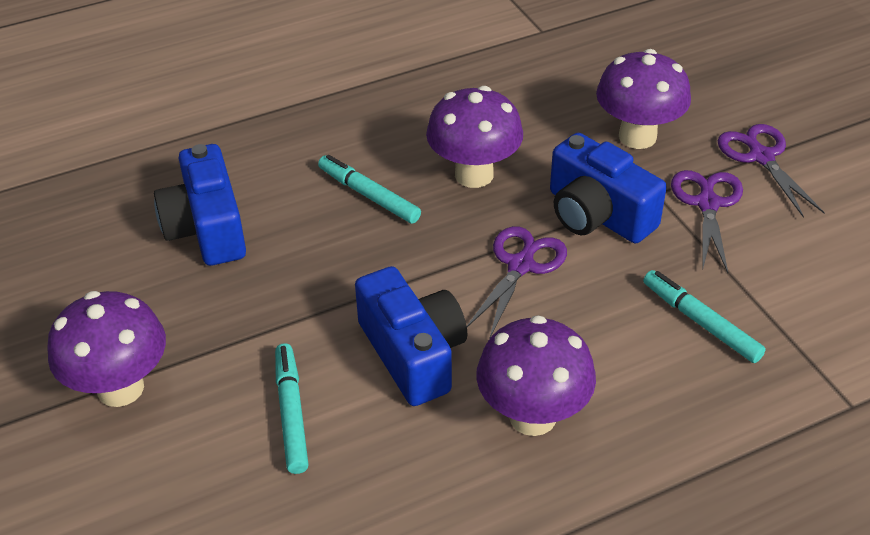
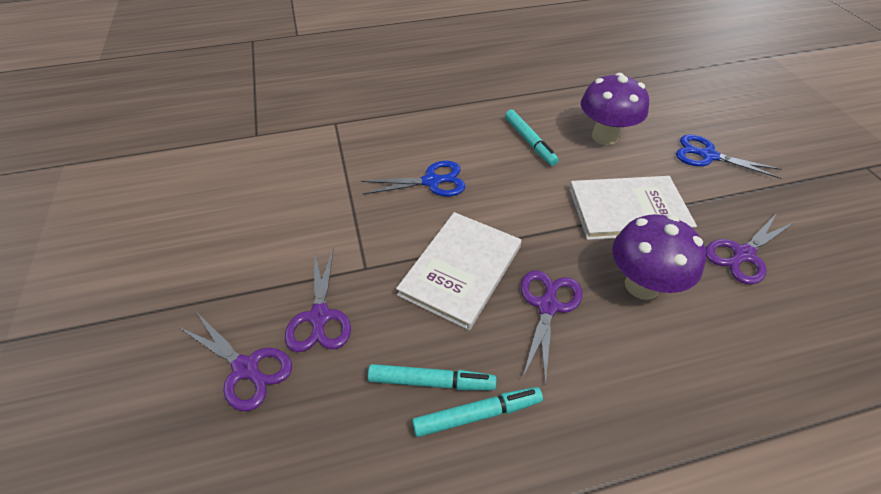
blue camera: [154,144,246,266] [355,266,467,406] [550,133,667,243] = 3 -> none = 0
blue scissors: none = 0 -> [361,161,465,196] [676,134,781,179] = 2
purple mushroom: [47,291,166,407] [426,86,523,188] [476,315,596,436] [596,49,691,149] = 4 -> [581,73,649,145] [612,214,706,300] = 2
purple scissors: [467,226,567,339] [671,170,743,273] [718,124,825,218] = 3 -> [180,313,292,411] [285,247,351,352] [521,270,582,385] [706,213,795,284] = 4
white book: none = 0 -> [396,212,521,330] [569,176,697,240] = 2

